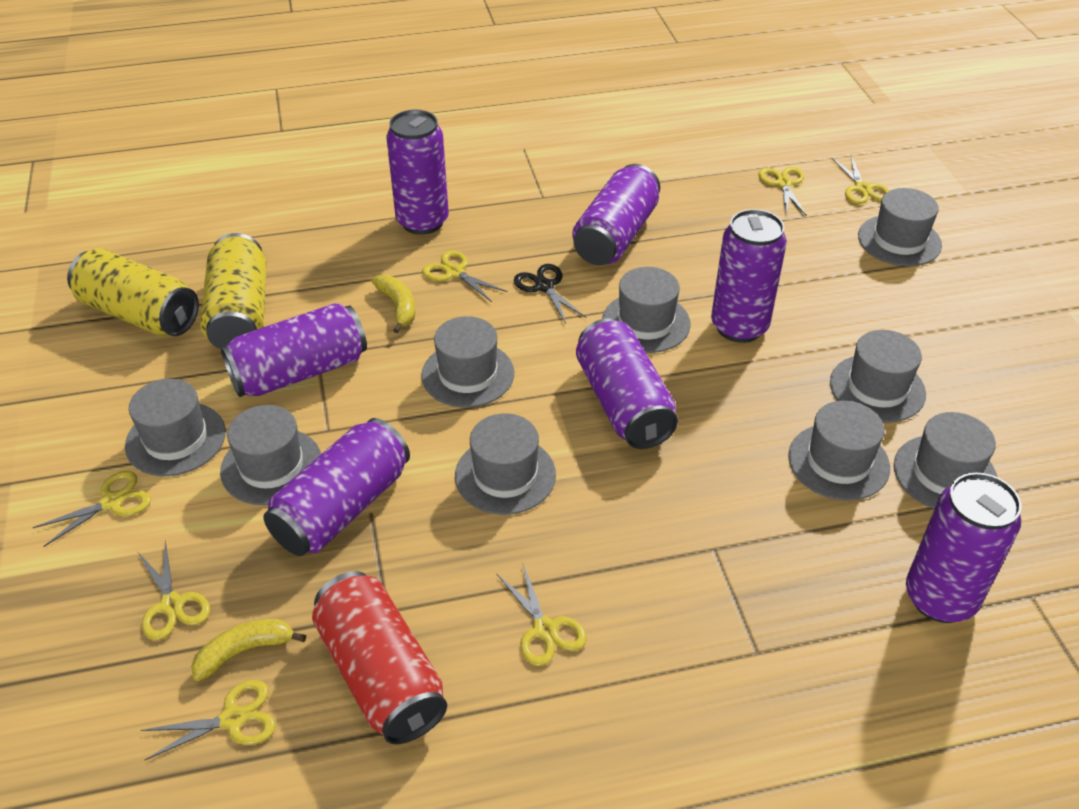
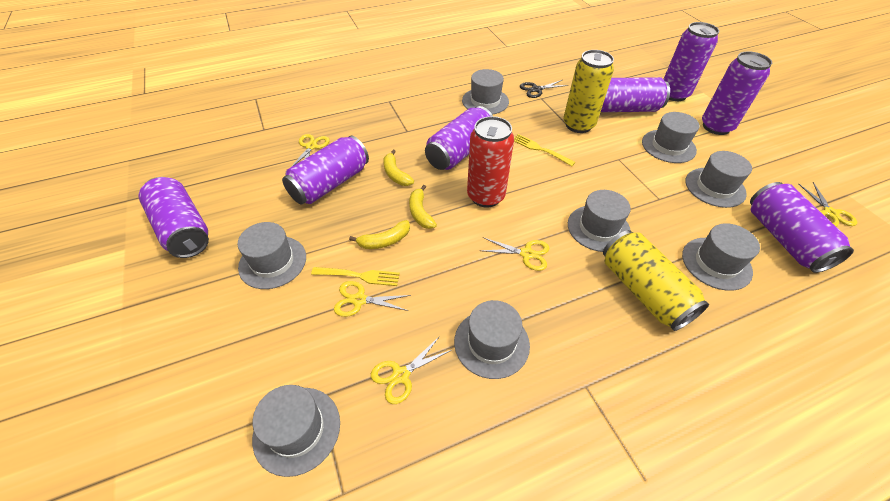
grey hat: [125,379,226,476] [220,405,321,505] [421,316,514,408] [455,413,556,515] [602,267,691,353] [788,401,890,501] [830,330,926,422] [858,188,942,266] [894,412,997,509] = 9 -> [237,222,306,289] [252,385,340,477] [454,300,530,379] [462,69,509,115] [568,190,631,252] [642,112,699,163] [682,223,760,291] [686,151,752,208] = 8
yellow banana: [191,619,306,681] [372,275,415,333] = 2 -> [349,220,410,249] [383,150,414,186] [409,185,437,229] = 3
yellow fork: none = 0 -> [311,267,400,286] [514,134,576,166] = 2
yellow scissors: [32,471,151,547] [137,540,210,640] [141,680,276,760] [422,250,508,302] [496,562,587,666] [758,167,807,216] [832,156,890,204] = 7 -> [291,134,330,167] [334,281,411,317] [371,336,452,404] [480,237,549,271] [798,182,857,227] = 5

